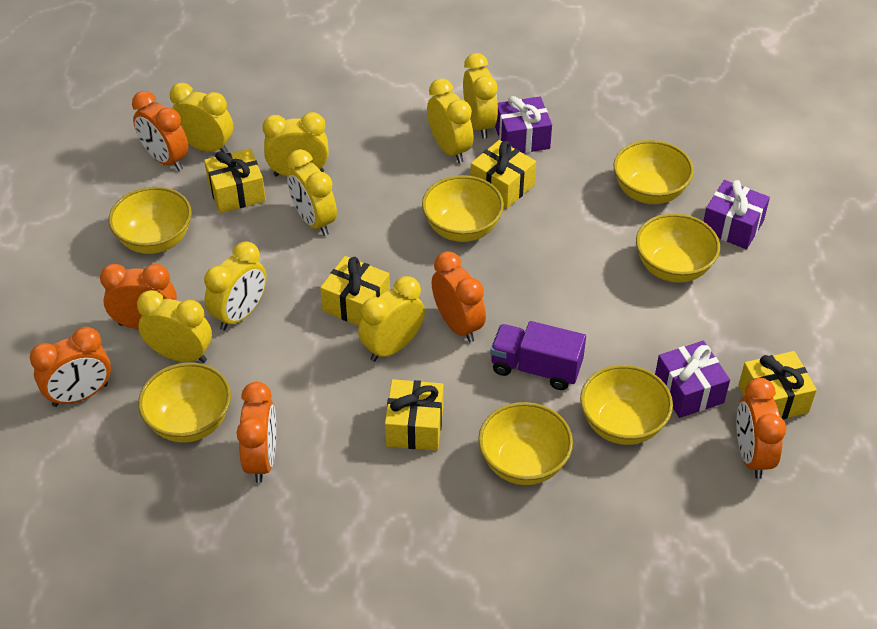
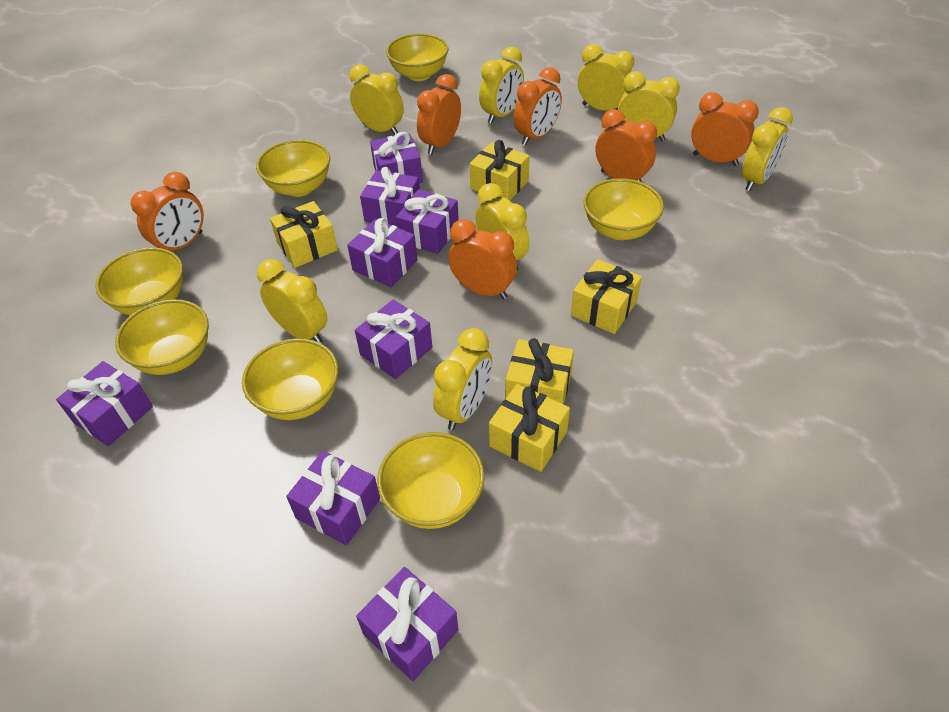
purple gift: [495,96,552,153] [655,341,730,418] [703,180,770,249] = 3 -> [56,361,153,446] [286,451,380,545] [347,218,418,287] [355,299,432,379] [356,567,459,681] [360,167,420,226] [370,132,423,183] [396,189,459,254] = 8
purple truck: [490,321,586,390] = 1 -> none = 0

